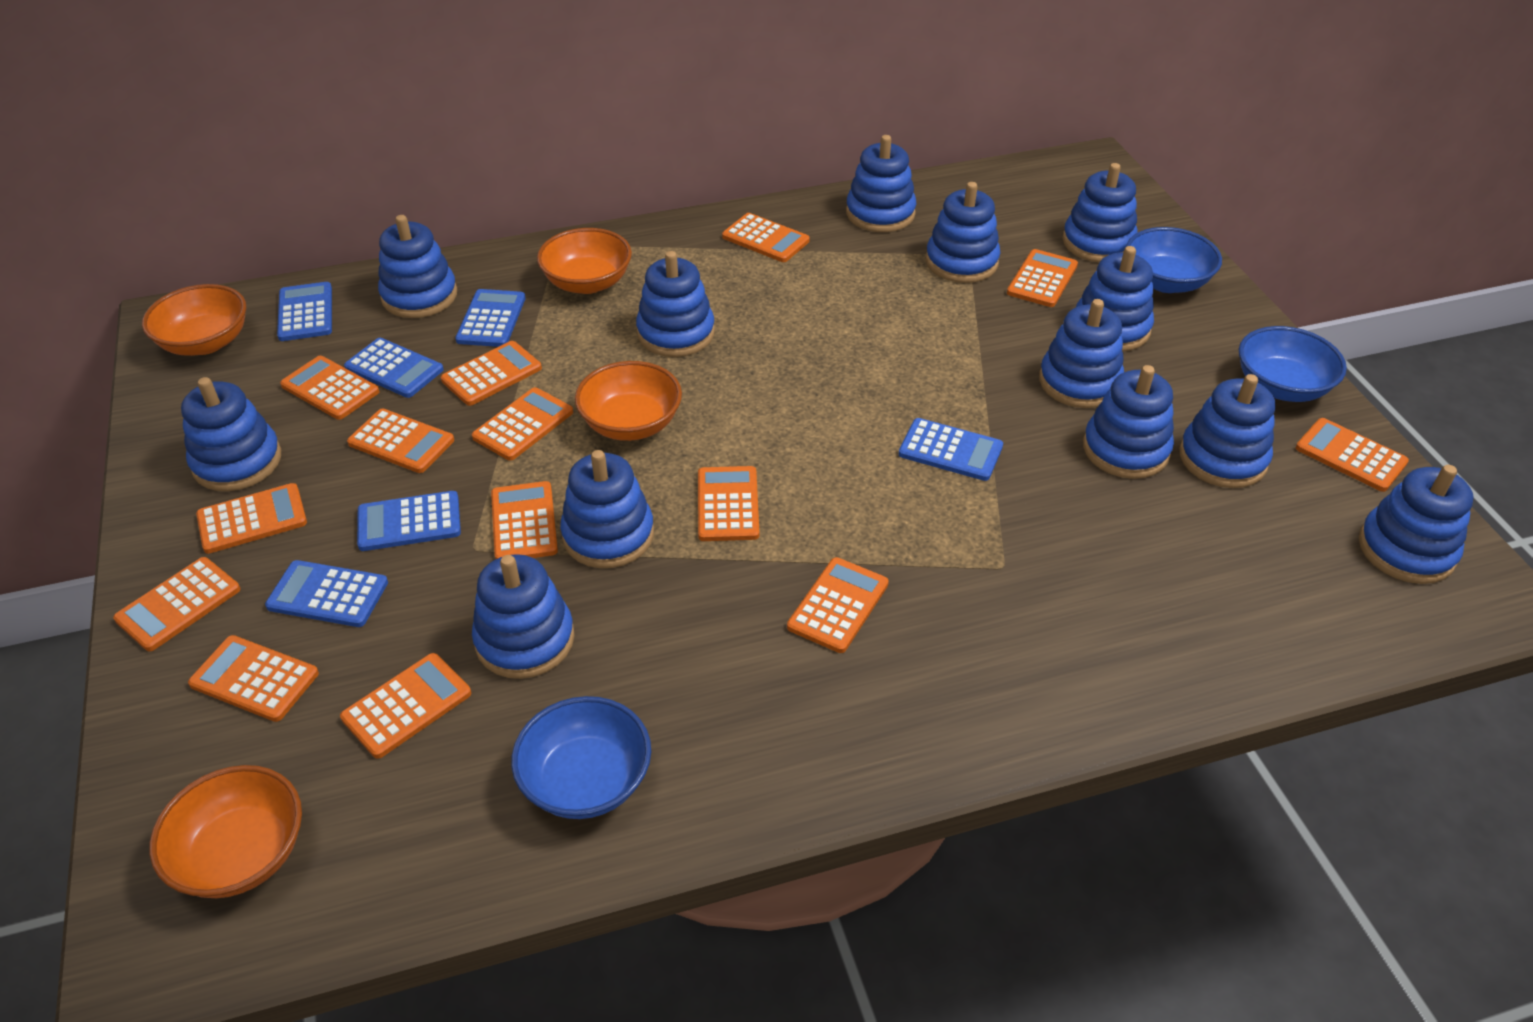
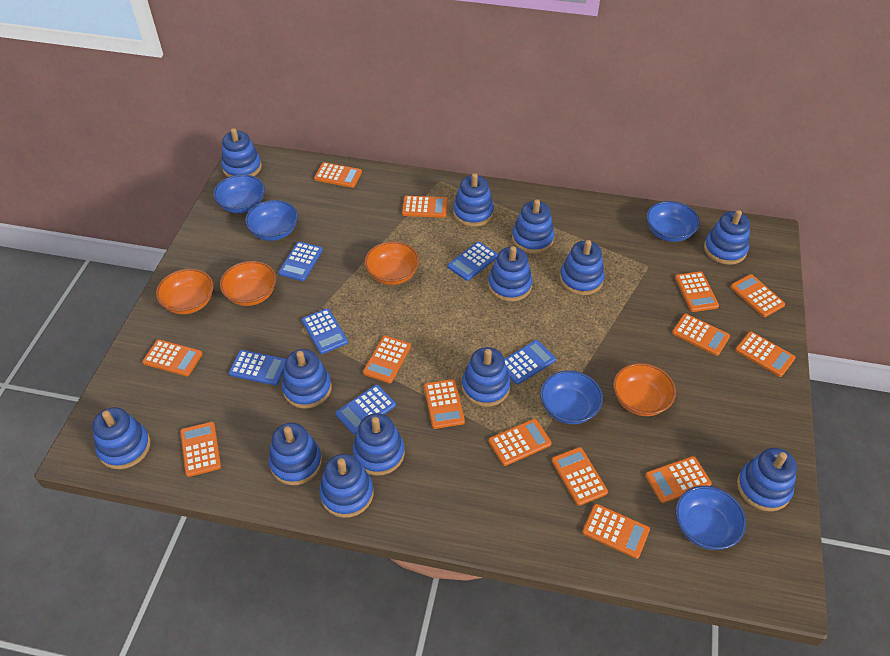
blue bowl: [511,696,651,819] [1126,227,1222,293] [1239,326,1347,402] = 3 -> [213,174,265,213] [245,200,298,241] [540,370,603,424] [646,201,700,242] [676,486,746,550] = 5

